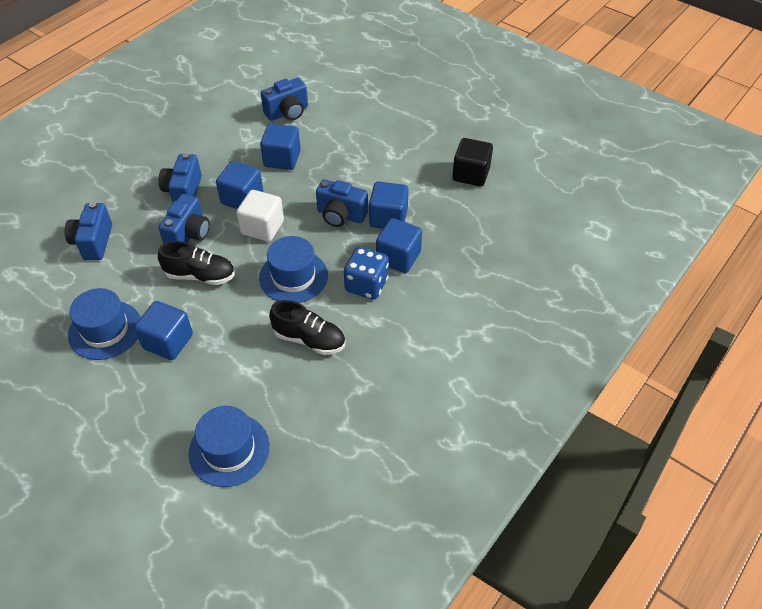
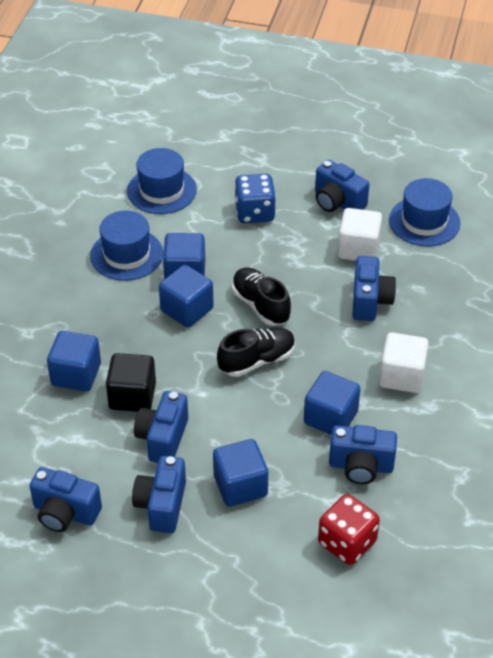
blue camera: [65,202,112,260] [159,153,202,202] [159,194,210,244] [261,78,308,121] [316,180,368,227] = 5 -> [30,467,102,532] [132,456,186,533] [134,391,188,463] [315,160,369,212] [329,425,397,484] [352,256,396,321] = 6
red dice: none = 0 -> [318,494,380,565] = 1
white cube: [236,190,284,242] = 1 -> [337,208,382,261] [379,332,429,393] = 2

